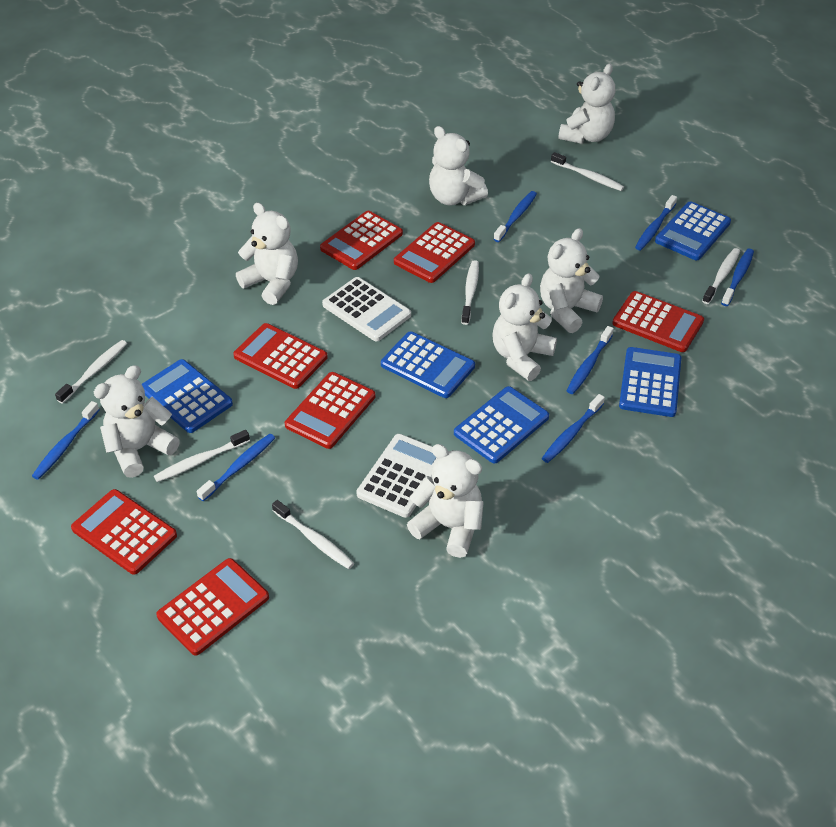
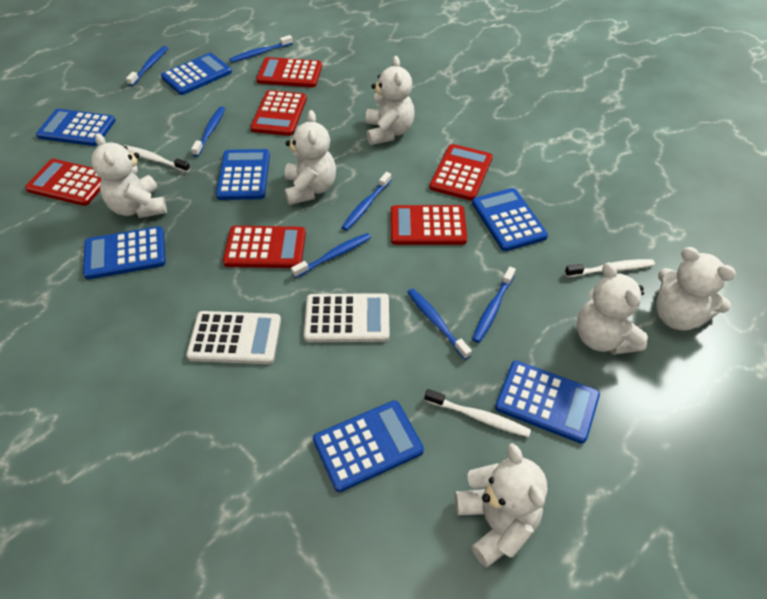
blue calculator: [141,359,233,433] [381,331,475,398] [454,386,549,463] [619,347,681,417] [655,201,731,260] = 5 -> [36,109,116,146] [83,226,166,279] [161,53,232,95] [216,149,270,200] [313,400,424,492] [472,188,548,251] [495,361,600,444] = 7
red calculator: [71,489,177,575] [156,558,269,656] [233,323,328,389] [285,372,375,449] [320,211,403,270] [394,222,475,283] [612,291,704,352] = 7 -> [25,159,101,206] [223,226,306,268] [250,90,307,136] [256,57,322,87] [391,205,467,245] [429,144,493,201] = 6
white teddy bear: [94,365,180,478] [236,203,298,305] [407,444,484,558] [429,126,488,205] [492,273,557,381] [540,228,603,333] [558,64,615,144] = 7 -> [91,133,167,218] [285,110,336,205] [365,56,415,145] [455,443,547,567] [577,262,648,355] [656,247,736,331] = 6
white toothbrush: [55,340,127,404] [154,430,250,482] [272,500,354,569] [461,260,479,325] [551,152,624,191] [702,248,740,304] = 6 -> [124,145,190,172] [425,389,531,437] [565,259,655,277] = 3

